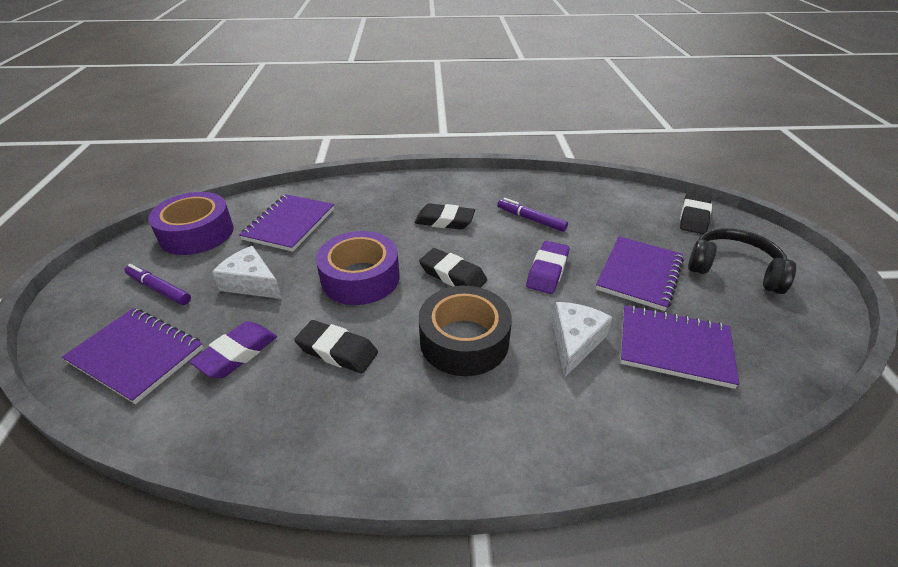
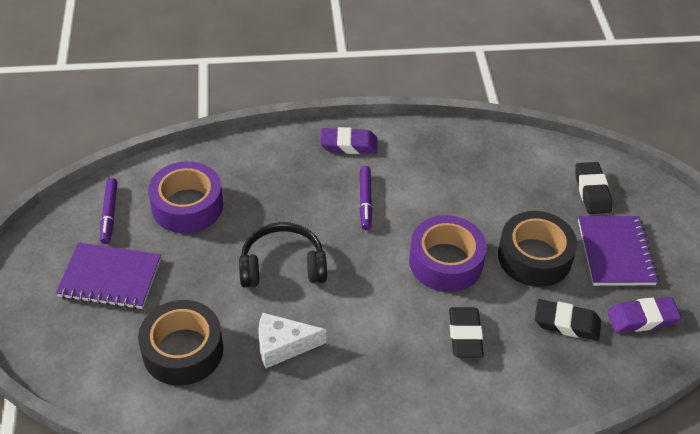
black eraser: [294,320,378,374] [415,203,475,230] [419,248,487,288] [680,192,712,234] = 4 -> [449,307,484,358] [535,299,601,341] [575,162,612,214] = 3
black tape: [419,286,512,376] = 1 -> [138,300,223,386] [498,211,577,287] = 2
purple notebook: [62,308,203,404] [239,194,334,252] [596,236,684,311] [620,305,739,389] = 4 -> [56,242,161,309] [578,216,659,286] = 2
white cheese: [212,246,282,299] [552,302,612,378] = 2 -> [258,313,326,369] = 1

